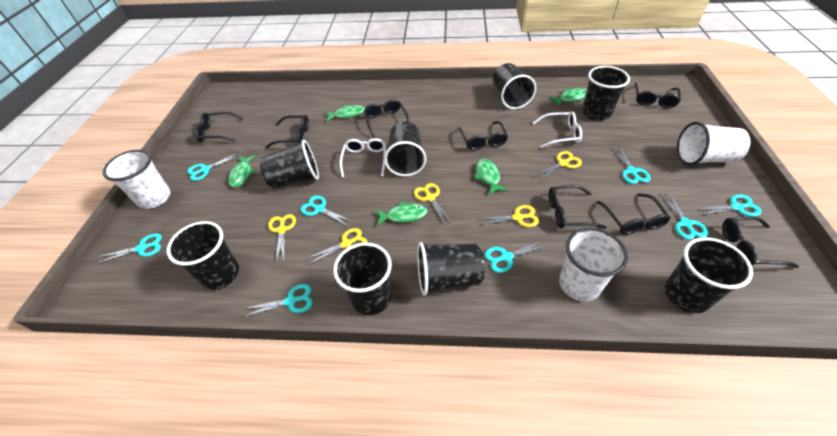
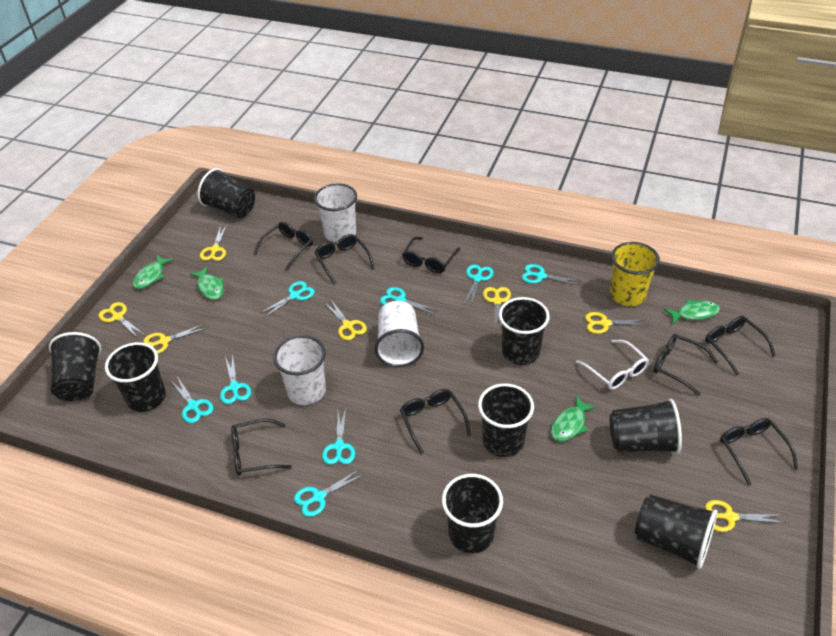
green fish: [228,155,256,187] [325,105,365,121] [376,202,428,226] [474,159,507,195] [549,88,587,106] = 5 -> [133,255,174,289] [190,266,224,300] [551,396,597,442] [664,300,720,324] = 4
white glasses: [339,138,386,177] [533,111,582,148] = 2 -> [576,340,649,390] = 1
yellow cup: none = 0 -> [610,242,660,306] = 1
yellow scissors: [268,214,296,262] [305,228,367,265] [414,183,452,224] [477,205,539,227] [535,151,582,181] = 5 -> [98,302,143,337] [143,324,207,354] [200,225,227,261] [325,300,367,340] [483,287,511,328] [585,312,649,334] [705,500,785,532] = 7

